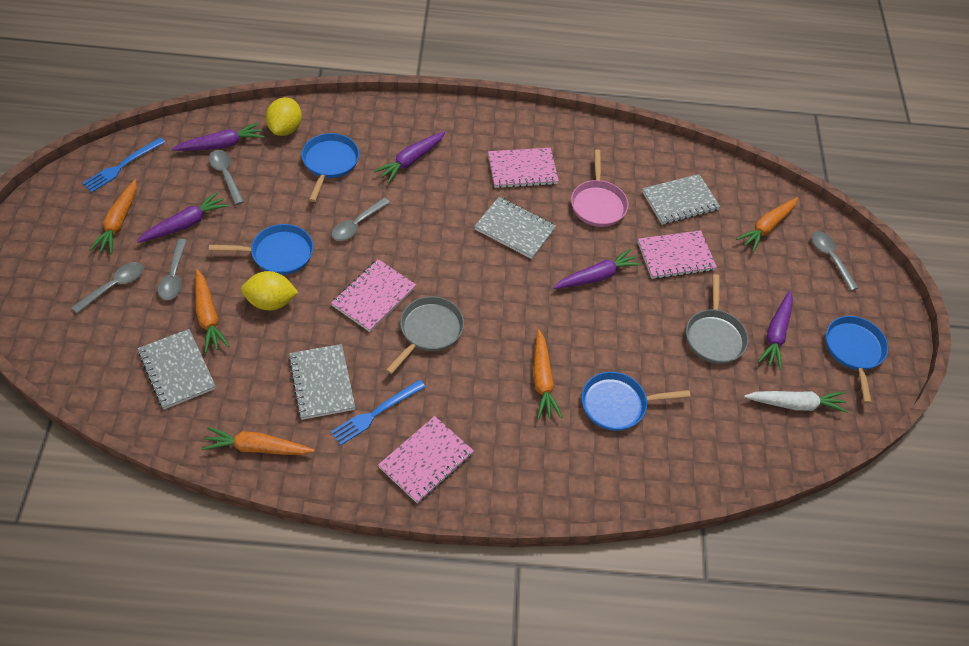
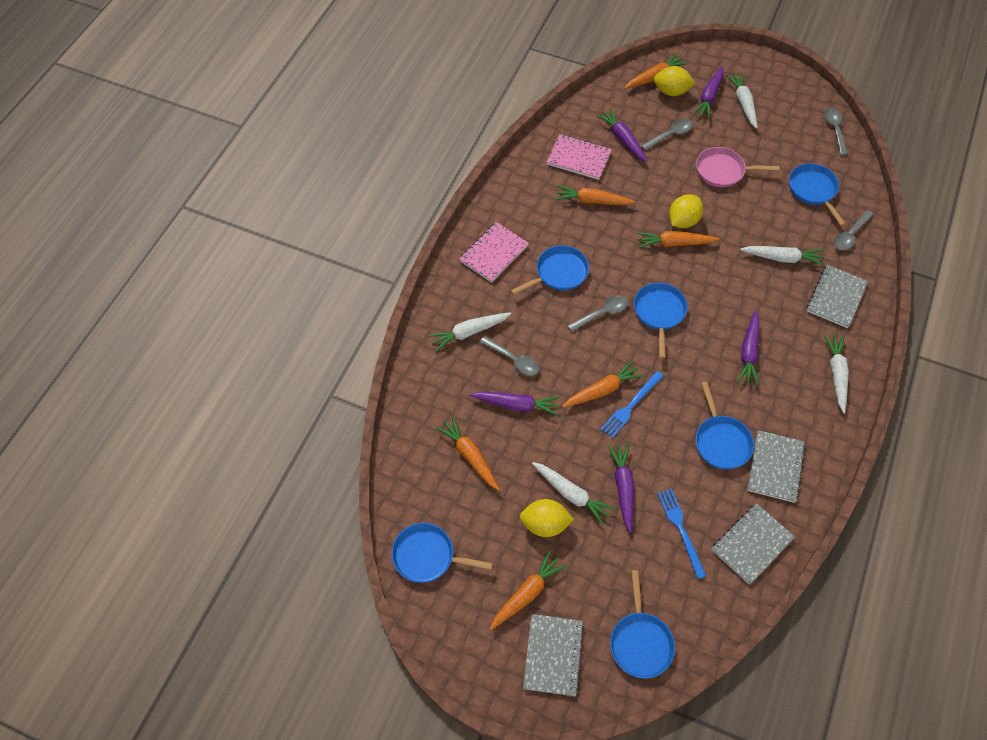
blue pan: [209,224,313,275] [302,133,359,202] [582,372,691,431] [826,316,888,404] = 4 -> [392,523,493,583] [510,245,589,295] [610,570,675,679] [634,283,688,358] [696,381,754,469] [789,163,846,226] = 6
grey pan: [386,296,464,374] [686,274,748,364] = 2 -> none = 0
orange carrot: [89,179,137,254] [195,269,230,353] [201,427,315,455] [533,329,562,419] [736,197,798,252] = 5 -> [436,416,500,491] [490,551,567,630] [555,185,635,205] [562,361,644,408] [624,53,688,89] [637,231,719,248] = 6
pink notebook: [331,259,416,332] [378,416,474,504] [488,148,559,188] [638,230,717,279] = 4 -> [460,222,529,283] [547,134,612,180] = 2
white carrot: [744,391,849,413] = 1 -> [428,312,511,352] [532,462,615,525] [726,72,757,129] [740,246,824,266] [824,335,849,413] = 5
yellow lemon: [241,271,299,311] [266,97,302,136] = 2 -> [520,499,574,537] [654,66,696,96] [669,195,703,228] = 3

